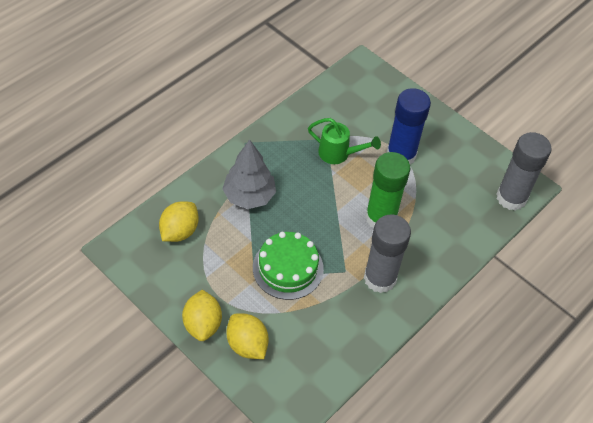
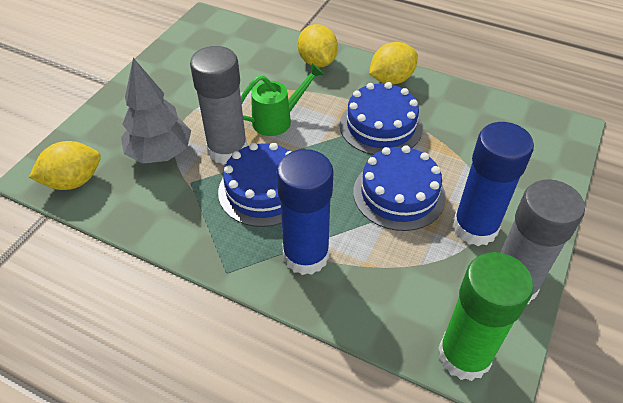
blue cake: none = 0 -> [218,143,292,227] [340,82,423,155] [353,145,446,231] = 3
blue glue stick: [387,88,431,165] = 1 -> [276,149,334,275] [453,122,534,246] = 2
green cake: [253,232,324,300] = 1 -> none = 0

